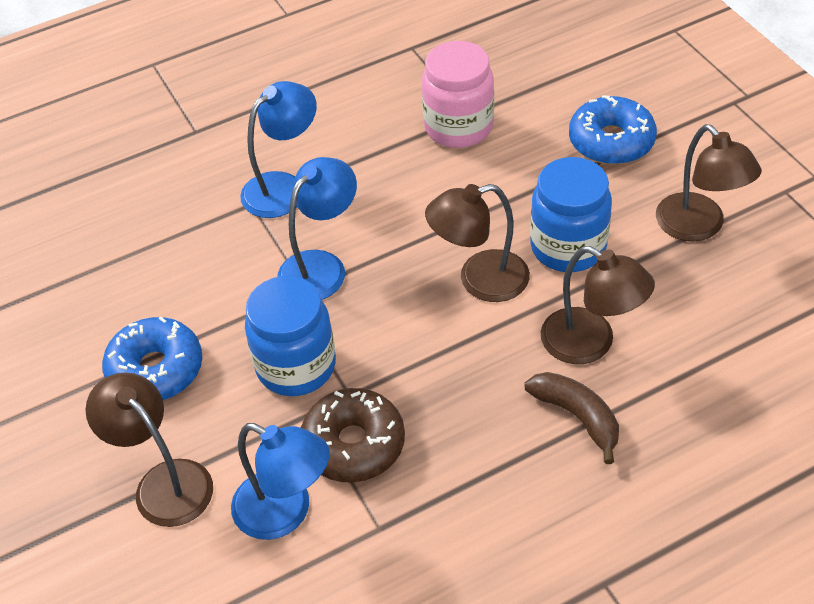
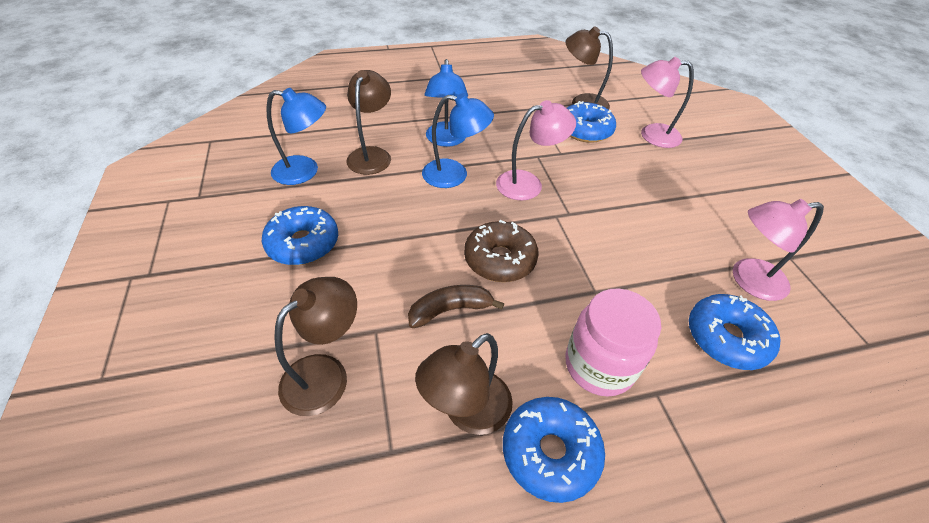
blue donut: [102,317,202,400] [569,95,657,165] = 2 -> [262,206,338,265] [503,397,605,503] [567,101,616,143] [689,294,780,370] = 4
blue jar: [245,276,336,396] [530,157,612,272] = 2 -> none = 0
pink lamp: none = 0 -> [496,100,576,200] [641,57,694,148] [733,199,824,301] = 3

